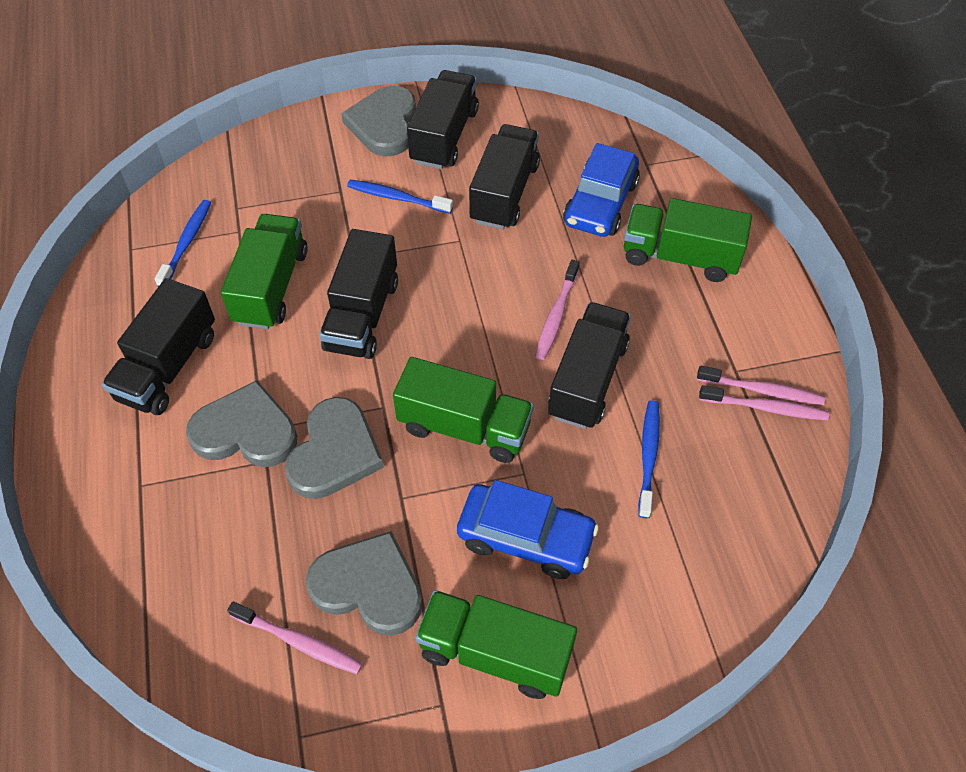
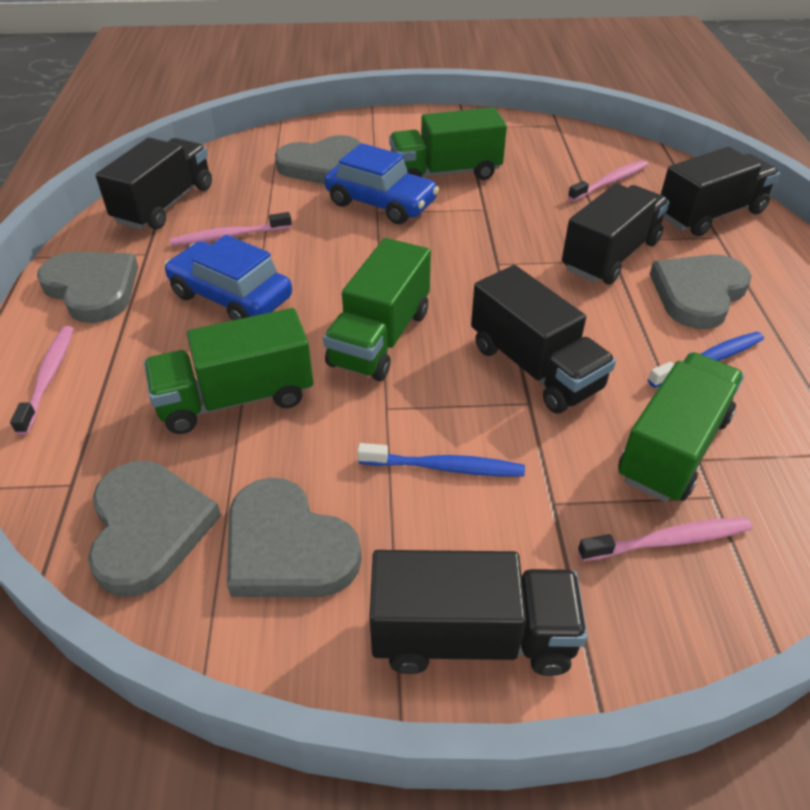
blue toothbrush: [155,200,211,287] [347,180,453,214] [638,400,660,518] = 3 -> [357,443,525,477] [648,332,764,388] = 2
grey heart: [186,380,297,467] [285,397,384,499] [306,531,423,636] [341,85,416,157] = 4 -> [37,252,138,323] [88,461,221,597] [227,478,362,597] [275,135,361,184] [650,254,752,329] = 5

